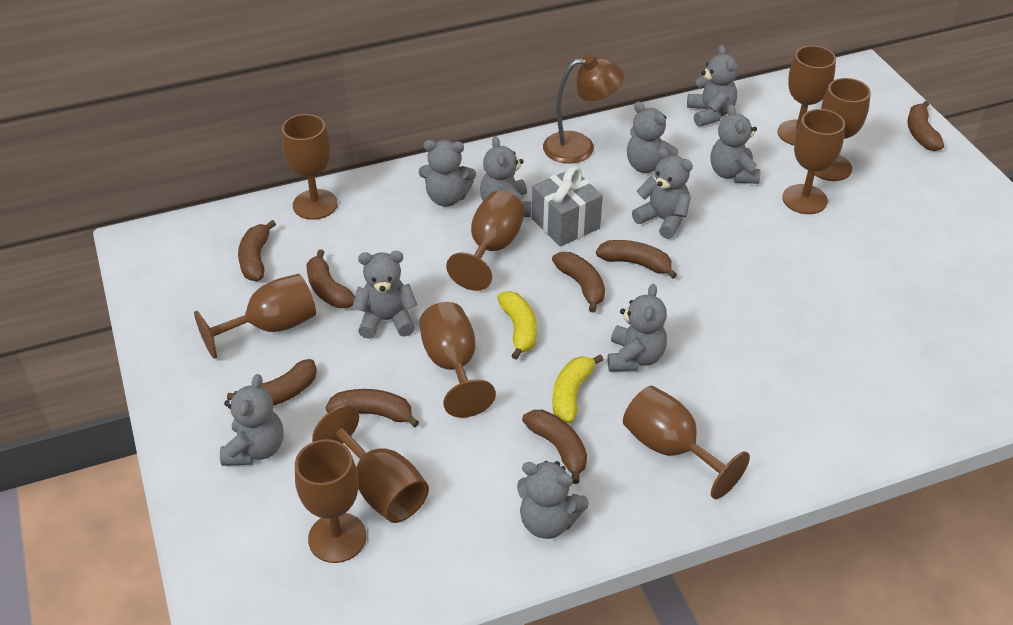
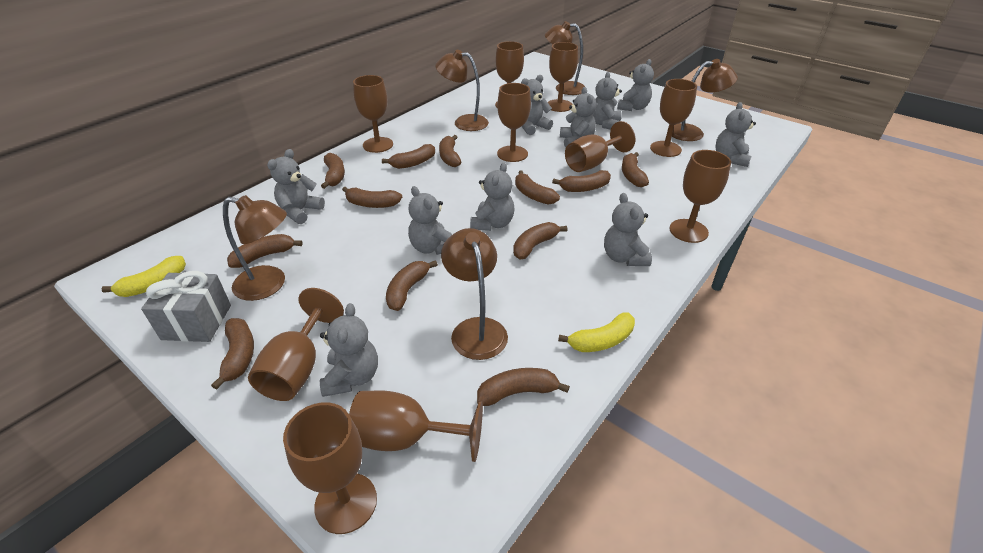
brown banana: [227,359,317,406] [238,220,276,281] [306,250,355,308] [325,389,419,427] [522,410,587,484] [552,252,605,313] [596,240,677,279] [908,101,944,151] = 8 -> [211,318,254,390] [227,234,303,268] [321,153,345,189] [342,187,402,208] [382,144,435,169] [386,260,438,311] [439,135,461,167] [477,368,570,406] [513,222,567,260] [515,171,560,205] [552,170,611,192] [622,152,649,187] = 12
brown lamp: [543,55,624,164] = 1 -> [223,195,287,301] [435,50,489,131] [441,228,508,360] [545,21,585,95] [672,59,738,141] = 5

